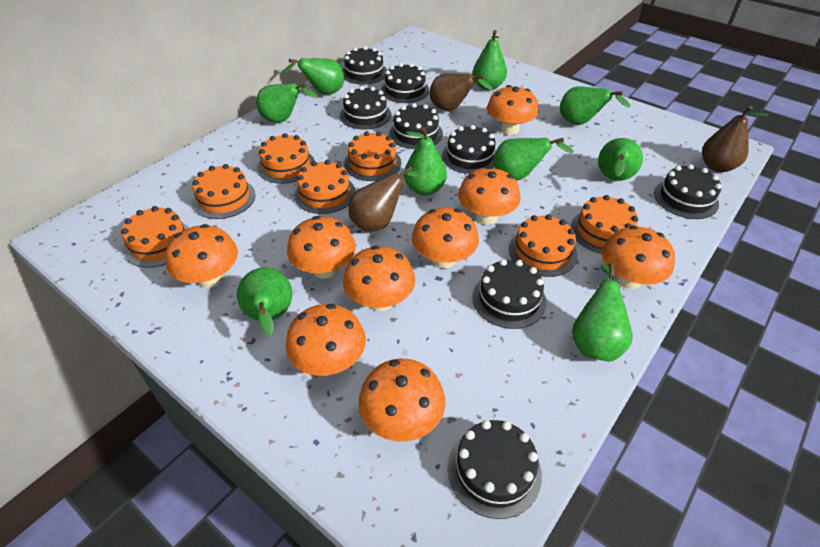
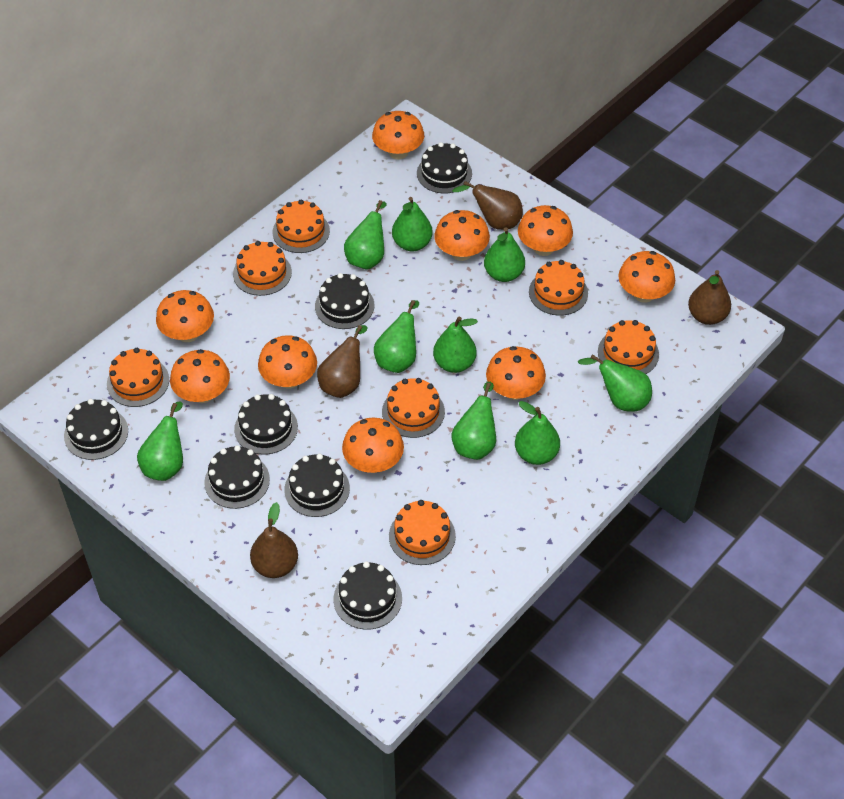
black cake: [340,86,391,130] [343,46,387,84] [381,63,430,103] [389,103,443,149] [442,125,496,174] [447,420,542,519] [472,259,546,329] [654,164,722,219] = 8 -> [64,399,128,460] [204,445,270,509] [234,394,298,455] [284,454,350,517] [315,273,374,329] [334,562,402,630] [417,142,472,194] = 7
brown pear: [348,166,422,232] [430,73,493,111] [702,106,767,172] = 3 -> [250,502,298,578] [317,325,368,398] [452,181,523,230] [688,270,731,325] = 4

